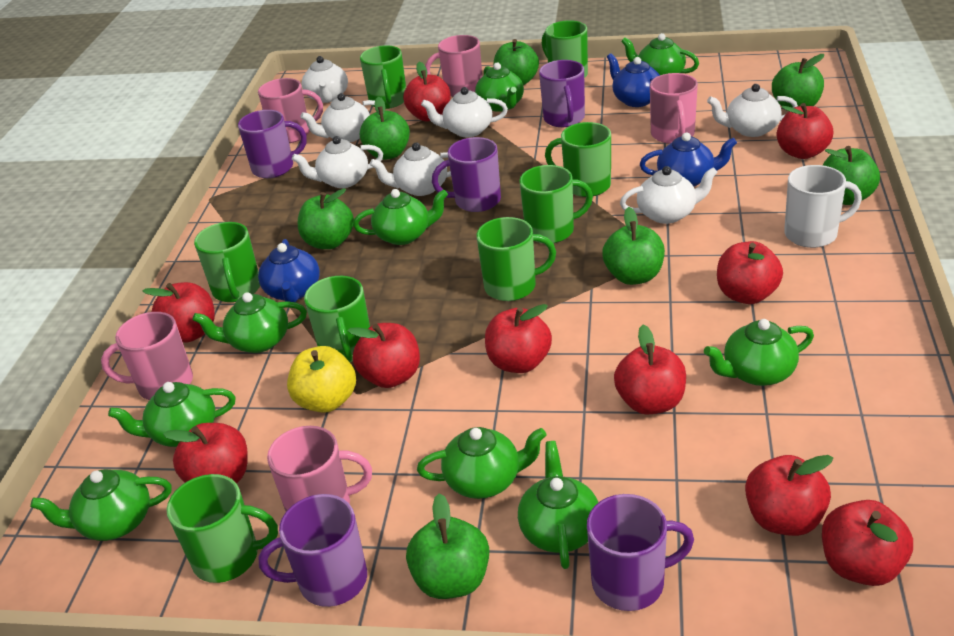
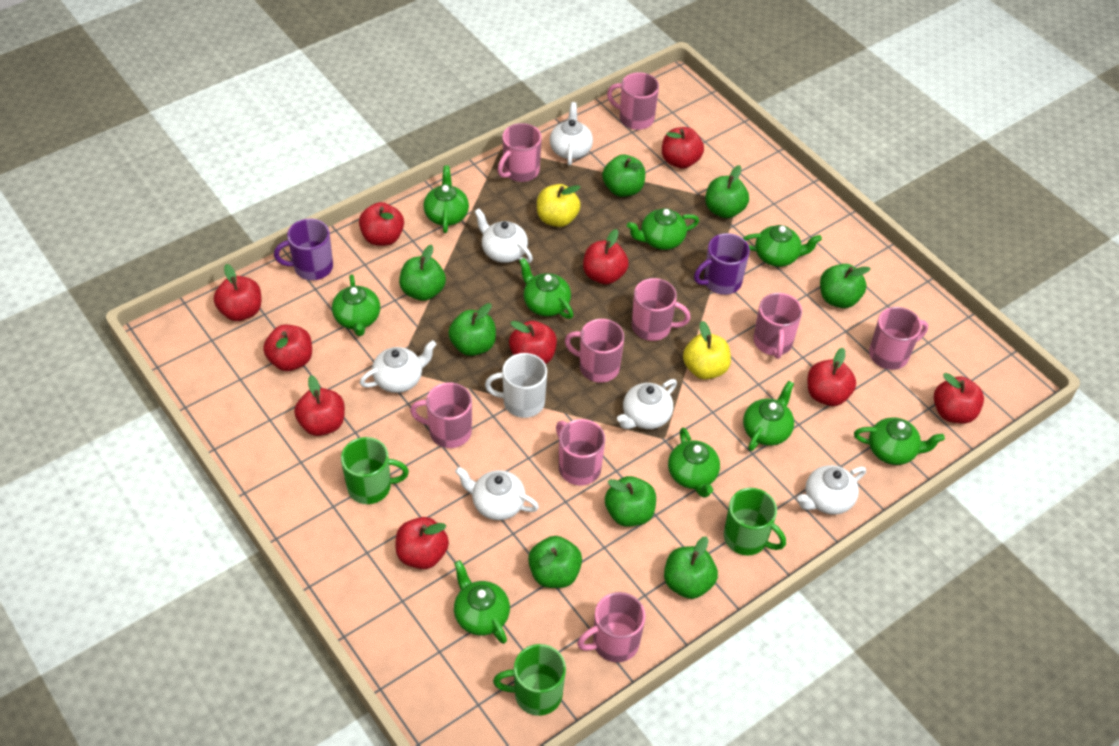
blue teapot: [258,239,320,302] [607,53,660,107] [640,133,737,187] = 3 -> none = 0
green apple: [298,188,354,249] [360,97,410,160] [406,493,489,599] [494,39,539,85] [602,207,665,285] [772,54,824,108] [823,146,880,205] = 7 -> [399,244,446,301] [448,303,496,356] [528,536,582,588] [602,155,645,197] [605,476,656,527] [664,536,718,599] [705,165,749,218] [820,264,871,308] = 8
green mug: [166,474,278,583] [194,222,260,302] [304,276,370,362] [360,45,406,109] [476,217,556,301] [519,165,593,244] [542,20,588,78] [545,122,611,197] = 8 -> [341,437,409,504] [493,644,566,716] [724,488,786,555] = 3
pink mug: [101,312,193,400] [258,78,323,143] [267,426,372,511] [425,35,482,97] [650,73,698,144] = 5 -> [410,382,472,448] [498,123,542,182] [556,419,606,486] [565,319,624,383] [577,592,646,663] [607,72,659,130] [632,278,691,341] [753,293,802,359] [869,307,928,370] = 9
purple mug: [238,110,307,178] [258,494,367,607] [432,137,501,212] [539,60,585,127] [587,494,694,611] = 5 -> [274,219,333,280] [694,233,750,295] = 2
white teapot: [292,136,383,188] [300,93,375,142] [302,56,348,103] [370,143,451,196] [421,87,508,137] [620,166,718,224] [707,84,798,137] = 7 -> [360,340,437,393] [455,467,539,520] [474,208,533,263] [550,102,593,165] [617,379,677,429] [797,465,866,515] = 6
yellow apple: [287,346,356,413] = 1 -> [537,184,581,227] [683,321,731,380] = 2

